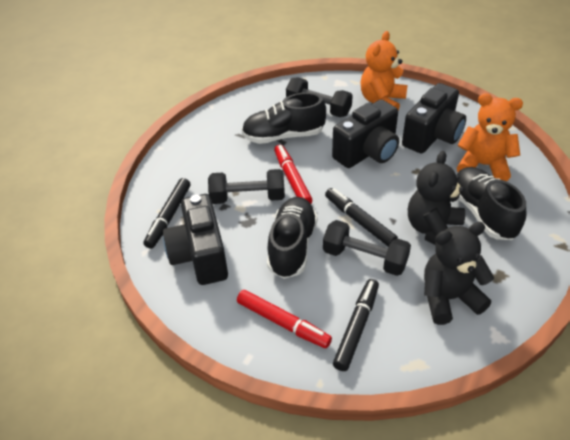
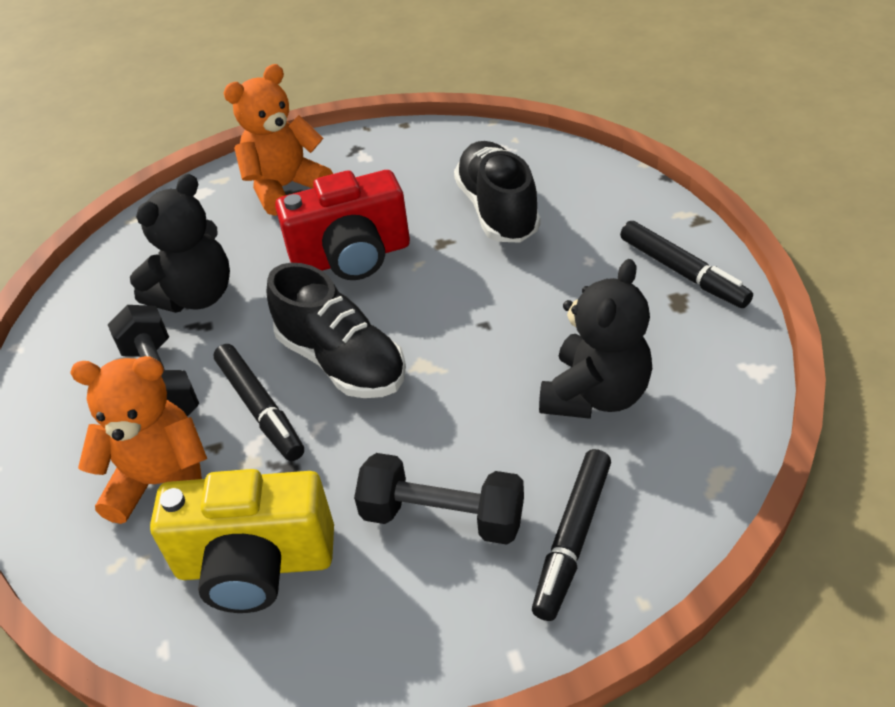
black camera: [163,194,228,285] [332,99,399,168] [402,83,466,153] = 3 -> none = 0
black dumbbell: [208,169,285,204] [286,78,353,117] [323,220,411,276] = 3 -> [108,305,199,416] [354,453,524,545] = 2
black shoe: [242,92,326,144] [267,197,318,279] [457,167,526,240] = 3 -> [266,263,406,398] [454,141,541,243] = 2
red camera: none = 0 -> [275,170,410,280] = 1
red marker: [237,290,332,348] [274,145,312,204] = 2 -> none = 0
yellow camera: none = 0 -> [150,469,334,613] = 1

